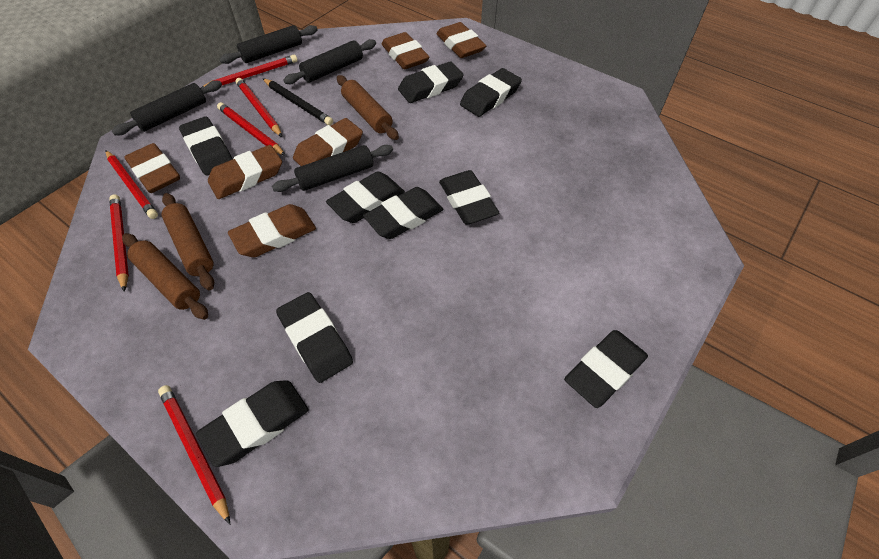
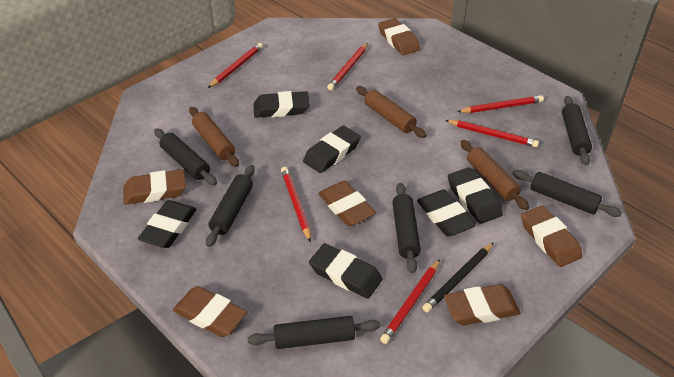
black eraser: [179,116,233,175] [196,380,309,467] [276,292,353,383] [326,171,405,223] [363,187,443,239] [398,61,464,103] [439,170,499,225] [460,68,522,117] [564,330,648,408] = 9 -> [138,200,197,248] [253,91,310,118] [303,126,361,173] [309,243,383,299] [417,190,476,236] [448,167,503,224] = 6
black rolling pin: [112,80,222,135] [220,25,318,64] [272,145,393,192] [283,39,376,84] = 4 -> [154,128,217,186] [206,165,255,247] [248,316,380,349] [392,183,421,273] [512,170,622,217] [562,96,592,165] = 6

